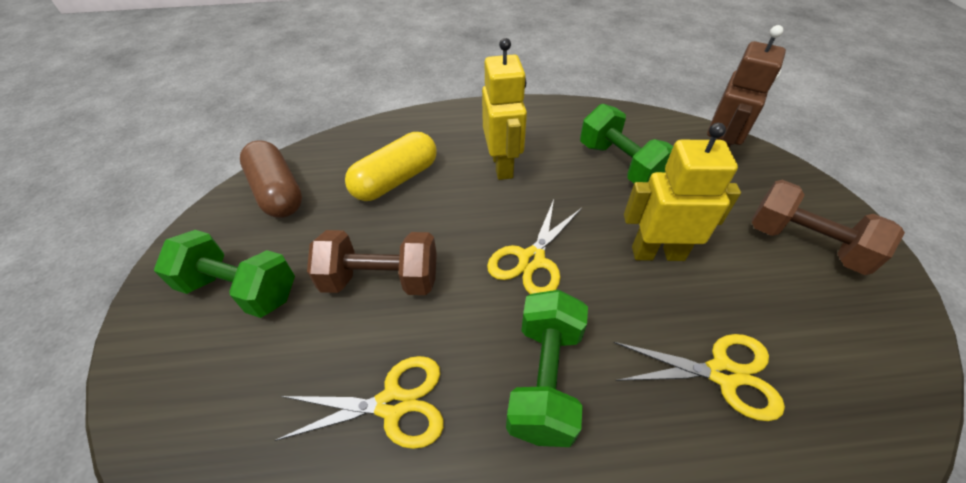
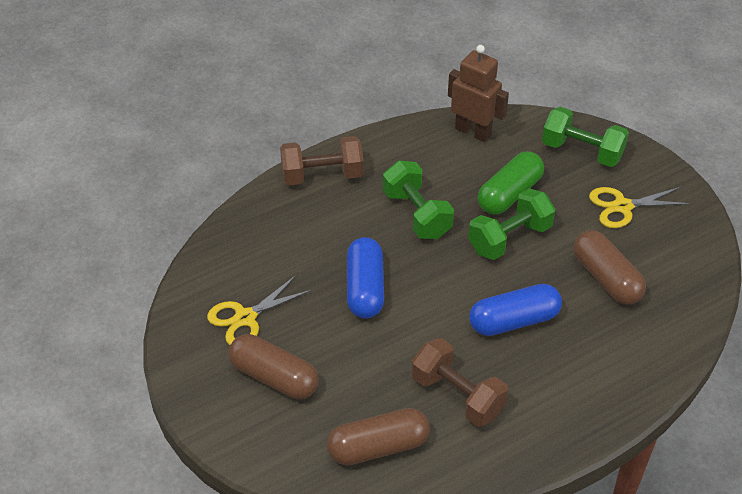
blue capsule: none = 0 -> [347,237,384,319] [469,284,562,336] = 2
brown capsule: [240,140,302,218] = 1 -> [228,334,319,399] [327,408,430,466] [574,230,646,305] = 3
green capsule: none = 0 -> [478,151,544,215] = 1
yellow capsule: [345,132,437,201] = 1 -> none = 0
yellow robot: [482,38,527,180] [624,123,741,261] = 2 -> none = 0
yellow scissors: [274,356,444,449] [487,199,582,294] [613,334,785,421] = 3 -> [207,274,312,345] [589,187,691,228] = 2

